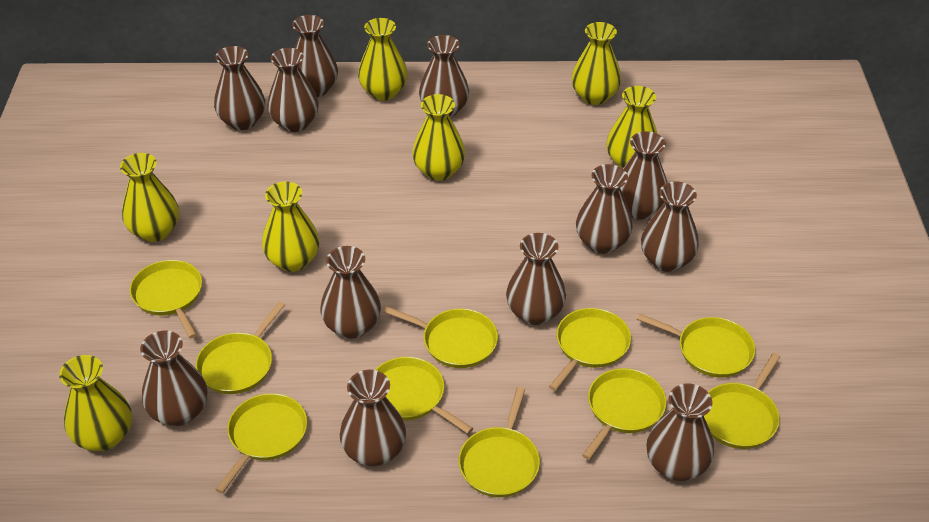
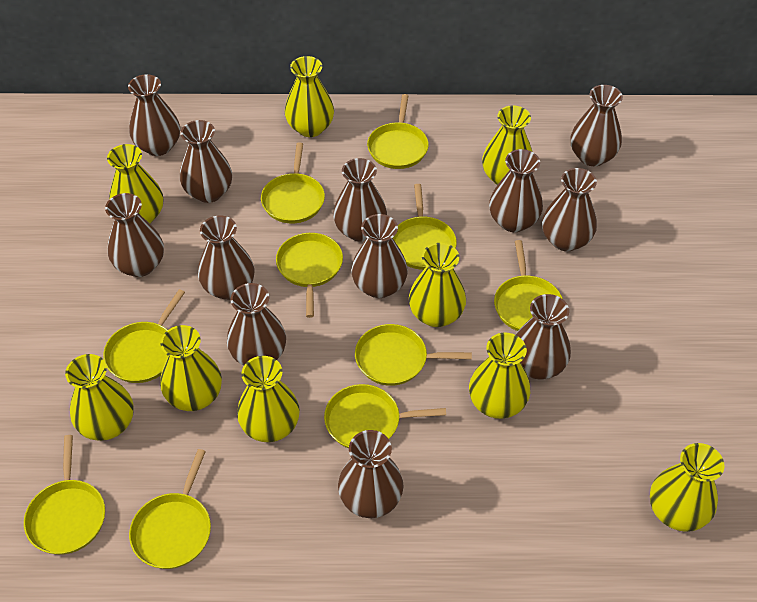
yellow vase: [59,355,132,451] [120,153,179,242] [262,182,319,272] [358,18,408,101] [412,94,465,181] [571,22,621,105] [606,86,658,168] = 7 -> [65,354,134,441] [107,144,163,223] [160,325,222,411] [237,356,300,442] [285,56,334,137] [409,243,466,327] [469,333,530,419] [482,105,532,185] [650,443,725,532] = 9

